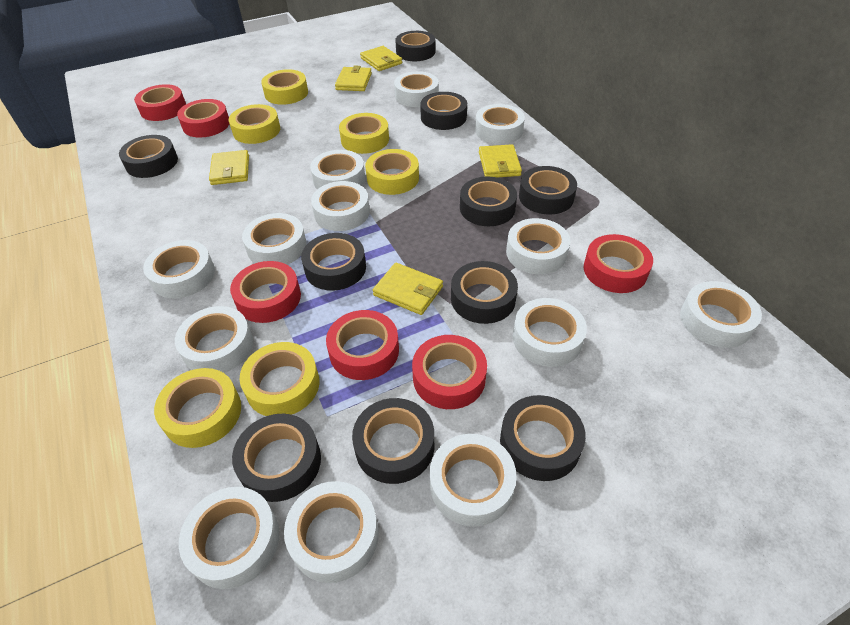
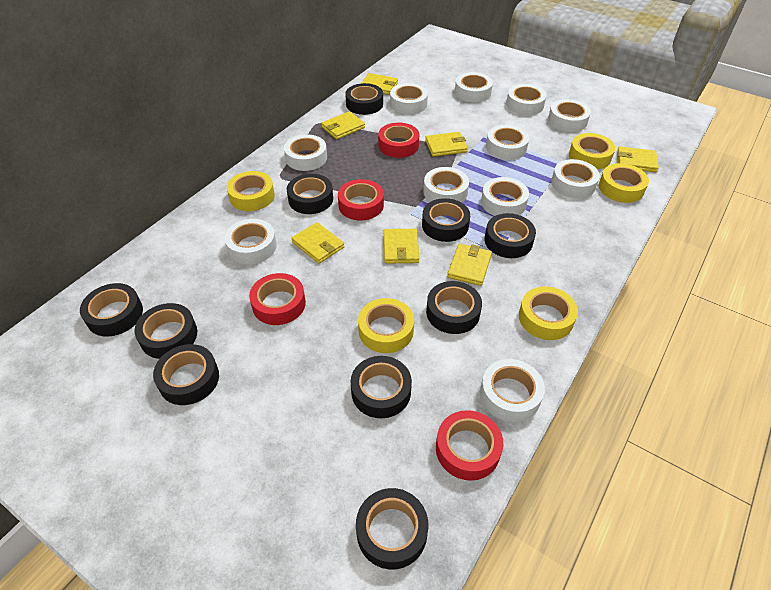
red tape: [134,84,186,121] [177,99,229,138] [230,261,301,323] [326,310,399,380] [412,335,487,409] [584,234,653,293] = 6 -> [249,273,306,325] [338,179,384,220] [378,123,419,158] [436,410,503,481] = 4
white tape: [143,240,215,298] [175,306,253,373] [179,487,279,589] [242,213,307,265] [284,481,379,583] [310,150,365,189] [311,181,370,231] [394,71,439,107] [430,434,516,527] [475,104,525,144] [506,218,570,274] [513,298,587,367] [680,281,762,348] = 13 -> [224,219,277,264] [284,134,327,171] [390,83,428,114] [423,167,469,203] [455,72,493,103] [480,359,545,422] [481,177,529,216] [486,125,529,160] [506,84,547,115] [548,99,591,132] [551,159,600,198] = 11
yellow tape: [154,368,241,448] [229,104,280,144] [240,342,320,416] [261,69,308,105] [339,113,389,154] [365,149,419,195] = 6 -> [227,171,275,211] [358,298,414,353] [519,286,578,340] [569,133,615,169] [599,163,649,203] = 5
yellow wallet: [209,150,249,185] [335,65,372,91] [360,46,402,71] [373,263,443,315] [479,144,522,177] = 5 -> [291,222,345,264] [321,111,365,139] [362,73,398,95] [384,229,420,264] [425,132,468,157] [447,244,492,286] [617,146,659,172] = 7

